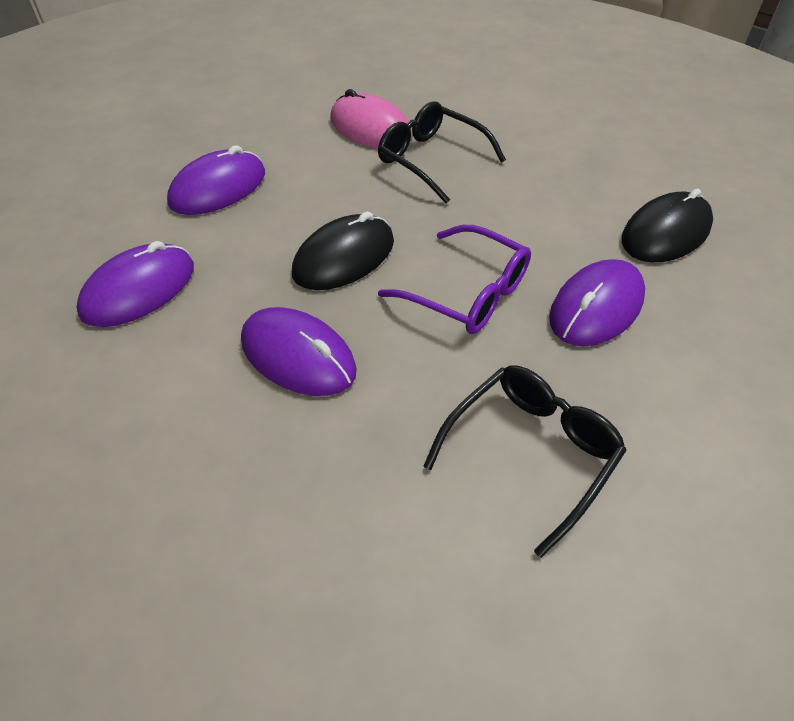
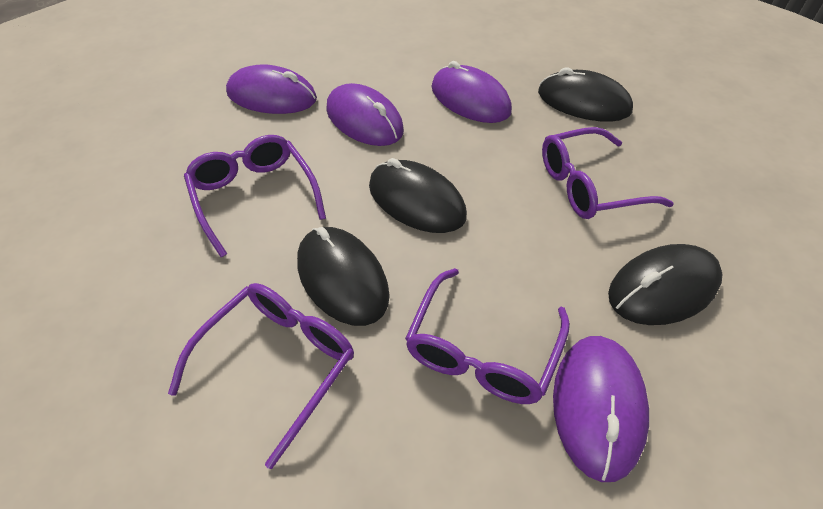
black glasses: [378,101,506,204] [424,365,627,558] = 2 -> none = 0
black mouse: [292,211,394,290] [622,189,713,262] = 2 -> [297,227,390,326] [369,158,467,233] [538,67,633,122] [608,244,722,325] = 4
pink mouse: [330,89,412,148] = 1 -> none = 0
purple glasses: [378,225,531,334] = 1 -> [168,283,354,469] [184,135,326,257] [405,268,570,404] [542,127,674,219] = 4

